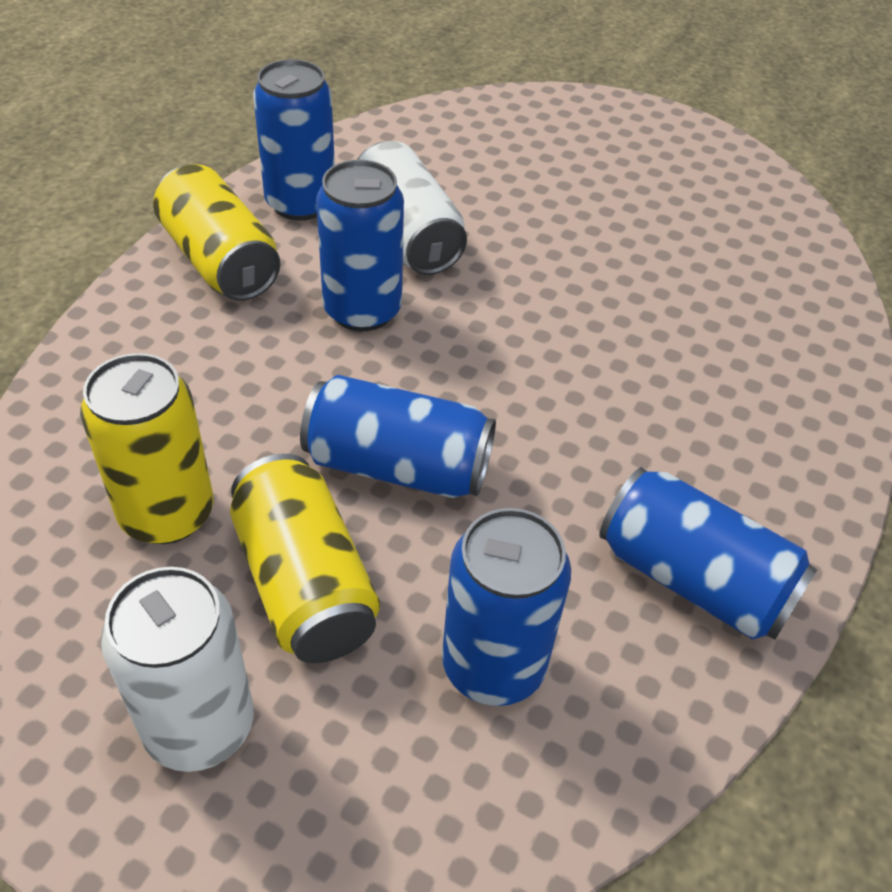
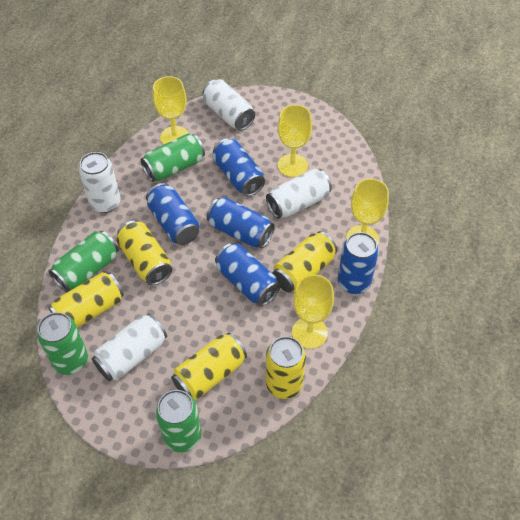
green can: none = 0 -> [37,312,88,375] [49,231,118,293] [141,133,205,182] [155,390,201,452] = 4
white can: [101,567,254,772] [357,141,467,275] = 2 -> [79,152,120,213] [92,313,167,381] [202,79,255,131] [266,168,332,219] = 4
yellow can: [80,353,214,544] [153,164,280,301] [230,454,380,663] = 3 -> [48,272,124,328] [116,220,172,285] [171,332,247,400] [266,336,306,399] [272,231,337,292] = 5
yellow goblet: none = 0 -> [153,76,189,145] [278,105,312,177] [292,274,334,349] [346,178,389,245] = 4

